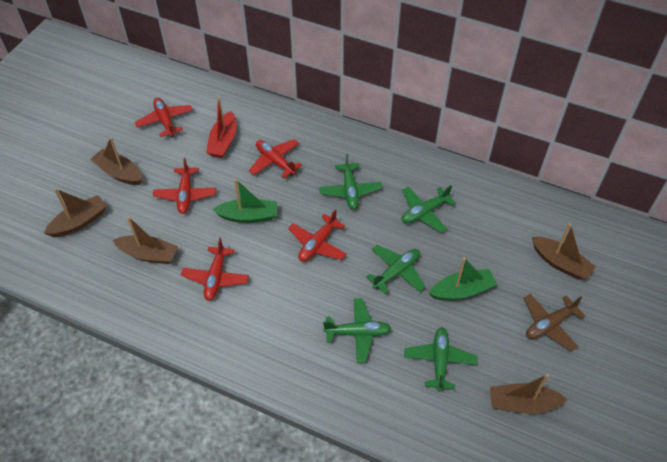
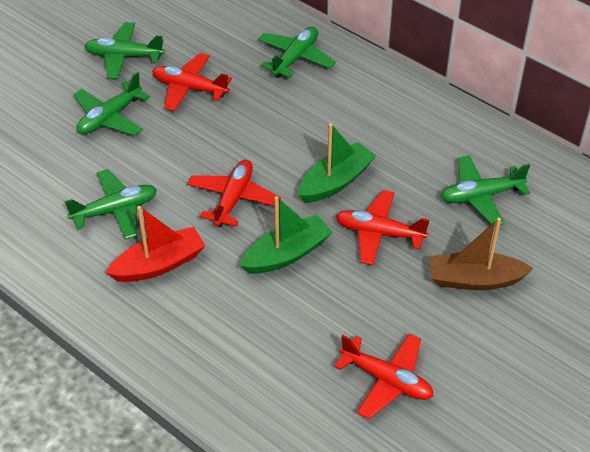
brown boat: [44,188,107,237] [90,137,142,185] [112,217,178,264] [490,374,568,414] [532,223,596,280] = 5 -> [429,218,534,290] = 1
brown plane: [524,294,585,352] = 1 -> none = 0
red plane: [135,98,193,137] [153,158,216,214] [181,238,249,301] [249,139,302,178] [288,209,346,262] = 5 -> [152,53,232,111] [187,159,281,227] [334,333,434,419] [336,190,430,265] = 4

